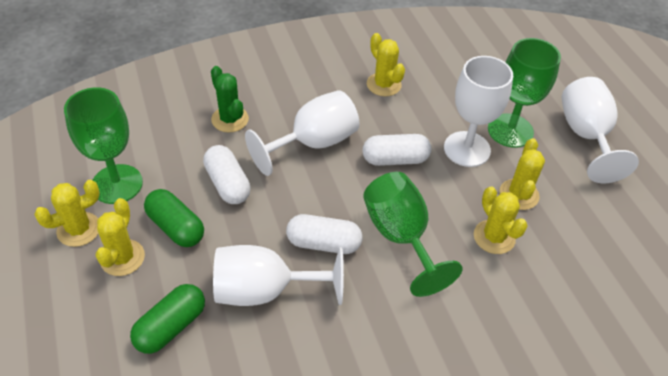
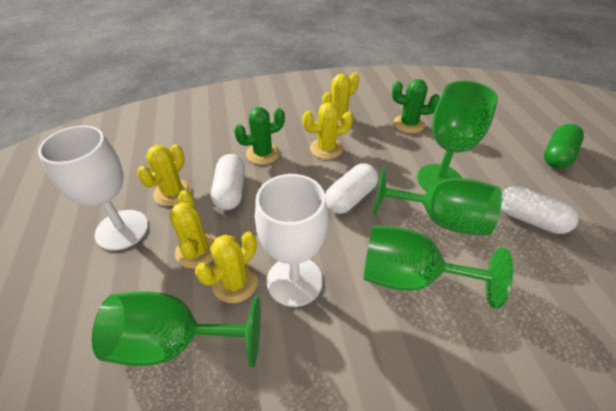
green cactus: [211,66,249,132] = 1 -> [234,107,285,165] [392,79,440,133] = 2
green capsule: [130,284,205,354] [144,189,204,247] = 2 -> [544,124,584,169] = 1
green goblet: [64,87,143,204] [363,172,463,297] [488,38,561,148] = 3 -> [92,291,261,368] [363,226,513,309] [373,166,502,236] [417,81,498,192] = 4
white goblet: [213,245,344,306] [245,90,359,176] [444,56,513,167] [562,77,639,183] = 4 -> [38,125,148,251] [255,174,328,307] = 2

